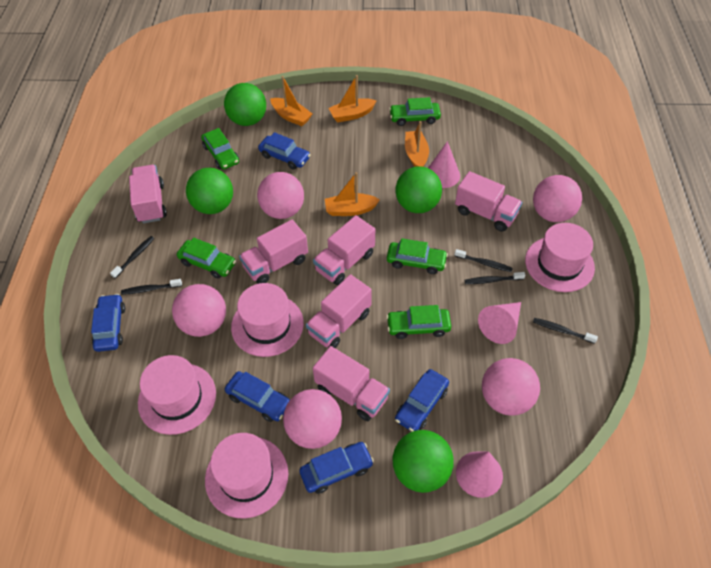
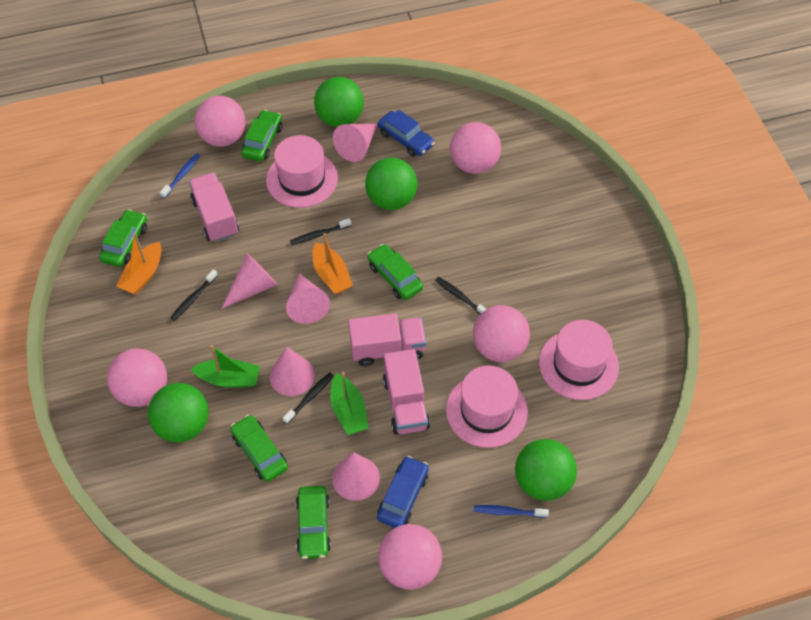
black toothbrush: [110,236,154,279] [121,279,182,295] [454,249,513,272] [465,272,525,284] [533,318,598,344] = 5 -> [170,270,218,321] [283,372,334,424] [290,218,352,245] [435,277,486,314] = 4
blue car: [91,294,125,352] [225,371,290,422] [258,132,311,170] [299,442,374,494] [395,369,449,432] = 5 -> [377,456,429,528] [378,110,435,156] = 2
blue toothbrush: none = 0 -> [160,153,201,198] [474,505,549,518] = 2
green boat: none = 0 -> [191,345,260,388] [330,372,368,435] = 2
orange boat: [270,76,312,126] [325,172,380,216] [328,75,376,122] [405,121,429,167] = 4 -> [116,233,162,294] [313,233,353,295] = 2
pink cone: [428,141,460,188] [456,452,503,498] [478,302,521,344] = 3 -> [221,254,278,309] [270,347,315,396] [286,273,330,324] [332,452,380,501] [333,124,377,162] = 5
pink hat: [138,355,216,435] [205,433,288,519] [231,283,304,357] [525,223,595,292] = 4 -> [266,135,338,208] [446,365,528,448] [539,320,619,400] = 3
pink truck: [129,165,167,223] [239,220,308,284] [306,274,372,348] [313,215,375,285] [313,346,390,421] [455,171,522,232] = 6 -> [189,173,239,242] [348,313,426,366] [383,349,430,434] = 3

